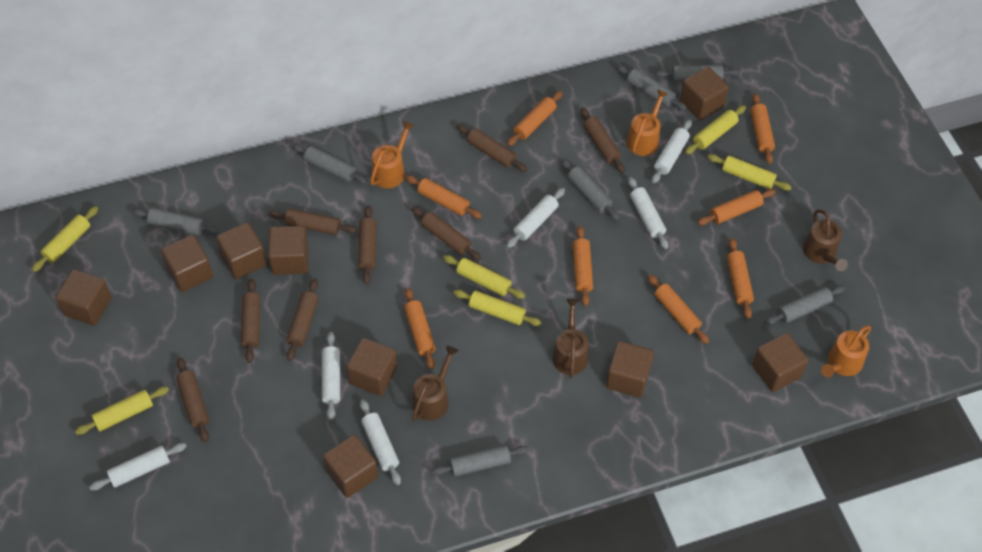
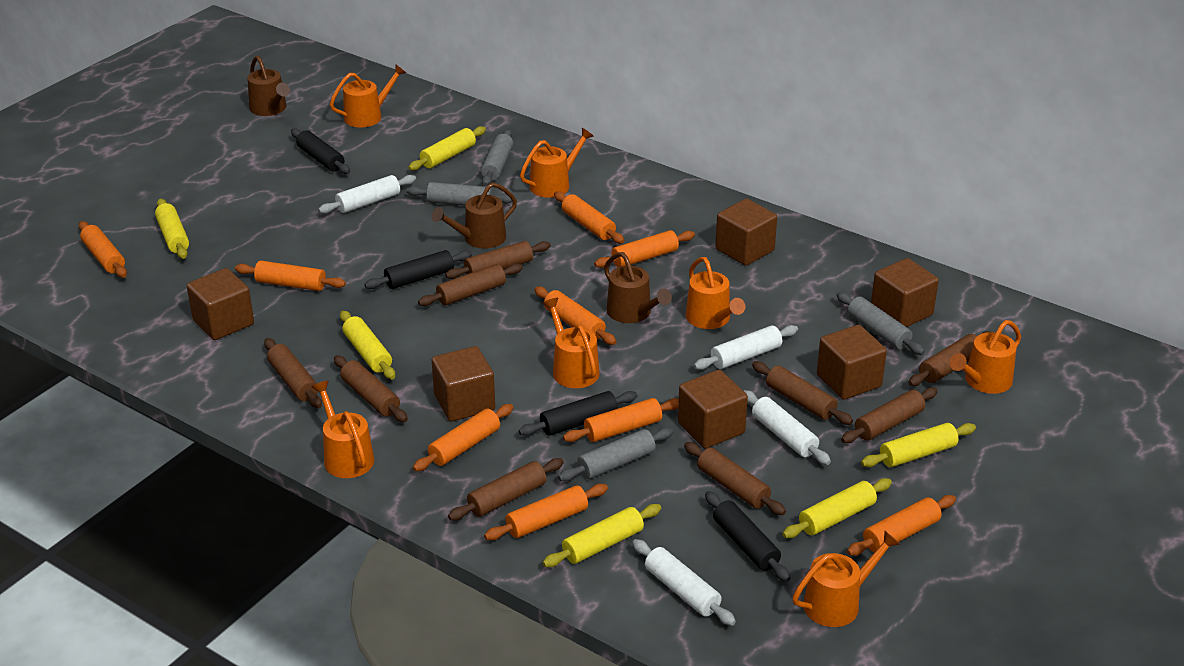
black rolling pin: none = 0 -> [291,128,350,174] [364,250,472,289] [519,391,637,436] [705,491,791,582] = 4
brown cube: [56,269,112,326] [161,234,213,292] [216,222,267,279] [268,226,309,275] [323,435,378,498] [347,338,397,396] [606,341,654,398] [680,67,729,120] [752,333,808,392] = 9 -> [187,268,254,340] [432,346,495,422] [678,370,748,449] [715,199,777,266] [817,325,887,400] [871,258,939,327] = 6
brown rolling pin: [176,358,209,442] [241,279,260,363] [268,209,357,235] [287,278,318,361] [358,205,377,284] [411,207,481,260] [457,124,527,172] [580,108,625,173] = 8 -> [264,338,322,408] [334,355,408,422] [418,264,523,306] [445,241,551,279] [448,458,564,520] [684,442,786,515] [752,361,853,425] [841,387,938,443] [908,331,991,386] = 9
grey rolling pin: [132,208,219,235] [292,144,368,184] [431,445,529,477] [561,159,620,221] [616,65,687,111] [655,65,740,82] [765,285,846,325] = 7 -> [406,182,512,206] [481,129,513,186] [558,428,673,481] [837,292,925,355] = 4
orange rolling pin: [404,288,436,369] [405,175,482,219] [507,91,563,146] [573,226,593,306] [647,274,709,344] [697,189,776,225] [727,238,754,319] [750,93,775,164] = 8 -> [79,221,127,278] [235,261,346,291] [413,404,514,471] [484,484,608,540] [534,287,616,345] [554,191,624,244] [563,398,679,442] [594,230,695,268] [847,495,956,556] = 9
orange watering can: [370,121,414,188] [626,89,668,156] [821,326,871,377] = 3 -> [311,380,374,478] [330,65,406,127] [520,128,594,198] [542,298,600,388] [685,257,745,329] [792,531,900,627] [950,320,1021,394] = 7
white rolling pin: [89,443,187,491] [322,332,340,420] [360,399,401,485] [506,188,565,248] [628,177,668,249] [652,119,692,183] = 6 -> [318,175,416,214] [632,539,736,626] [694,325,798,370] [744,390,831,465] = 4

